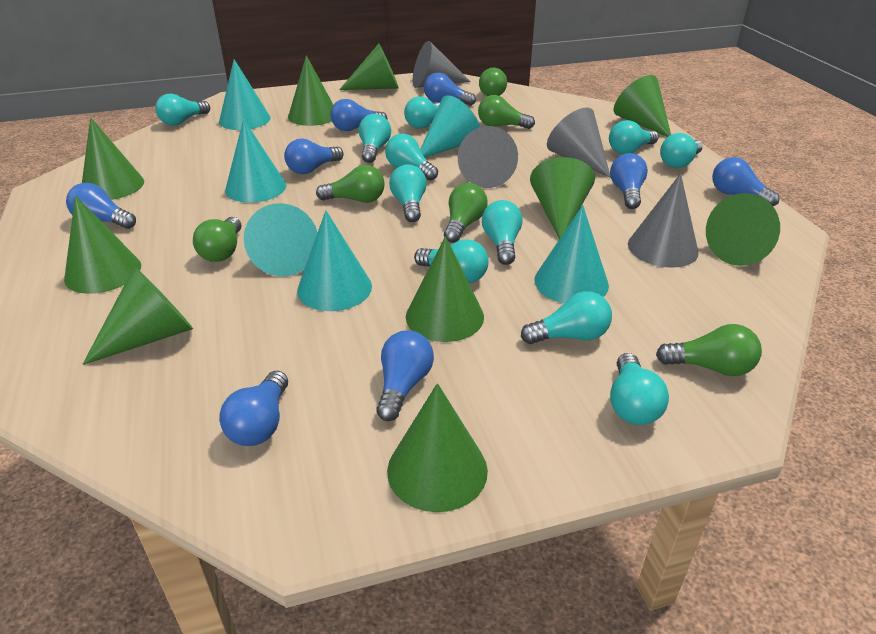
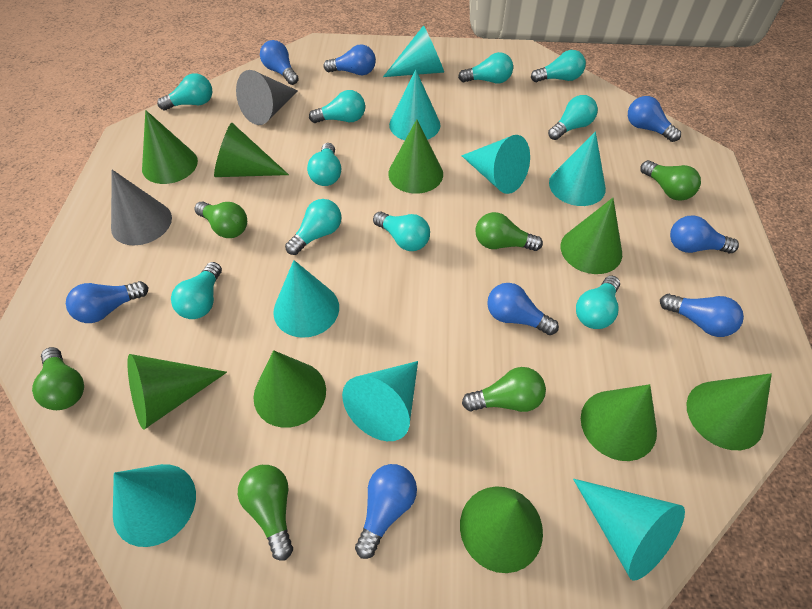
green cone: [64,196,141,294] [82,117,144,200] [82,267,193,365] [288,55,333,126] [339,44,399,90] [387,383,488,512] [406,236,484,342] [530,157,595,239] [614,75,671,137] [706,193,780,266] = 10 -> [127,354,227,430] [142,110,198,184] [214,123,289,177] [254,350,326,428] [388,119,443,194] [460,486,543,573] [561,198,622,274] [581,384,657,461] [686,373,772,450] = 9
grey cone: [413,41,471,88] [458,126,518,188] [547,108,611,178] [628,173,699,268] = 4 -> [111,170,172,246] [236,70,298,125] = 2
turquoise cone: [219,59,271,130] [225,119,287,203] [244,203,318,277] [297,211,372,311] [420,95,480,157] [534,205,609,303] = 6 -> [113,464,196,547] [273,260,339,338] [342,361,418,441] [383,25,444,77] [389,70,440,140] [461,135,530,194] [549,131,606,206] [573,479,685,581] = 8
turquoise light bulb: [155,94,210,126] [359,114,391,163] [385,134,438,180] [389,164,427,222] [404,96,440,129] [414,239,489,284] [482,200,522,265] [521,291,612,344] [609,120,659,154] [610,353,669,425] [660,133,703,168] = 11 -> [157,73,212,110] [171,262,222,319] [285,199,341,255] [307,143,341,186] [309,90,365,123] [373,212,430,251] [458,52,513,84] [531,50,586,82] [548,95,598,140] [576,276,620,329] = 10

